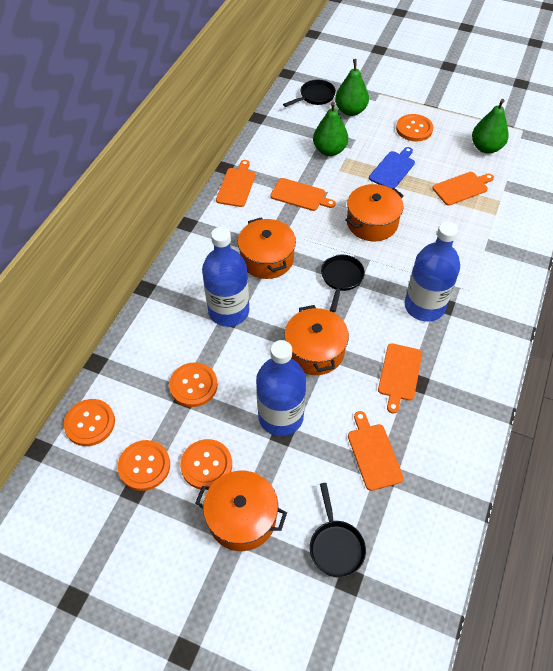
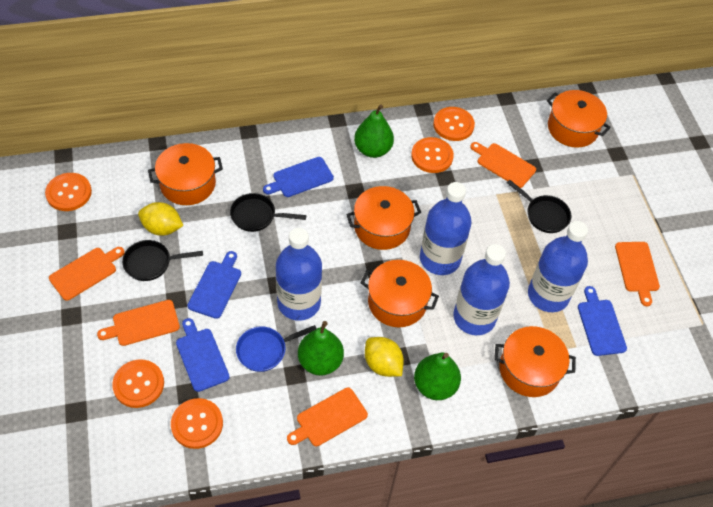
blue bottle: [202,227,249,327] [256,340,306,436] [405,222,460,322] = 3 -> [276,228,322,321] [420,182,472,275] [453,244,510,335] [528,221,588,312] = 4
blue cutting board: [369,147,415,189] = 1 -> [176,318,230,392] [187,251,241,319] [263,157,334,197] [578,286,627,356] = 4
blue pan: none = 0 -> [236,325,317,372] = 1
orange pot: [195,471,287,551] [238,217,296,279] [284,305,349,375] [345,184,404,241] = 4 -> [148,143,223,205] [346,186,421,250] [361,260,439,327] [494,326,576,397] [547,90,611,148] = 5
yellow lemon: none = 0 -> [138,202,183,236] [365,337,404,377] = 2

